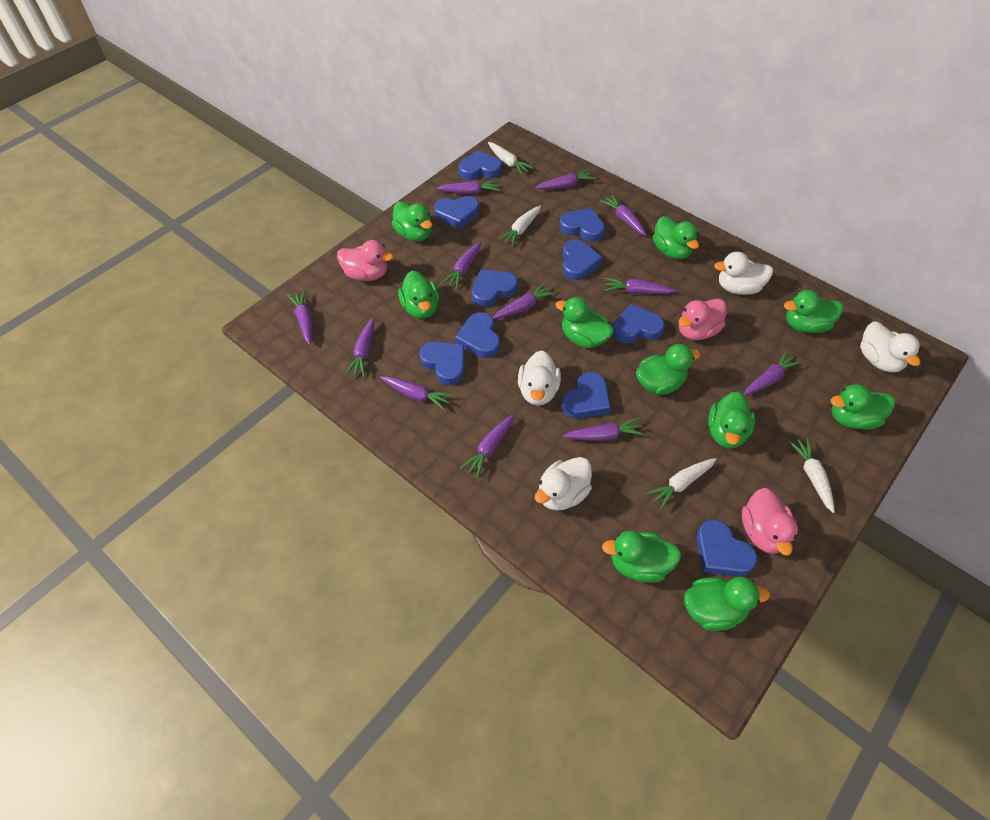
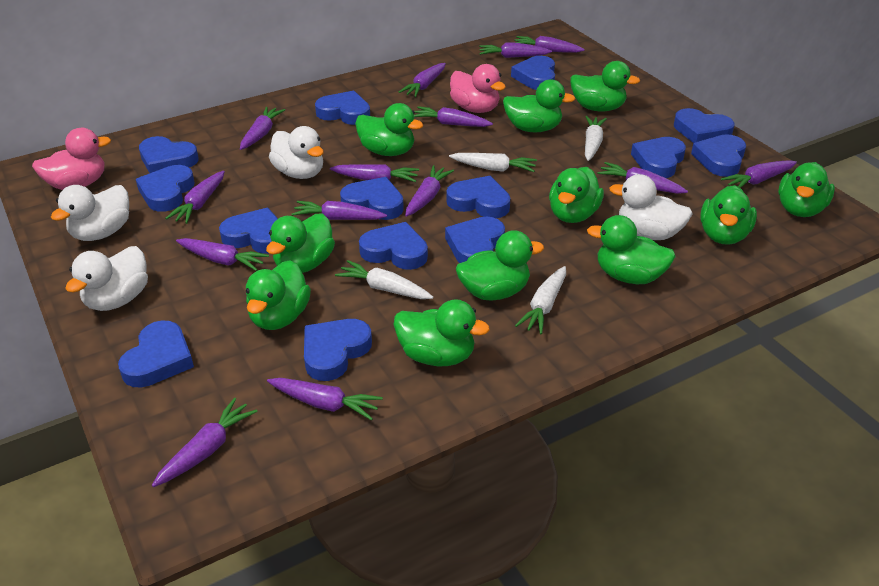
blue heart: [420,342,464,385] [434,196,479,229] [455,312,500,358] [459,150,502,180] [472,269,518,307] [559,208,605,242] [562,239,603,280] [562,372,611,419] [613,304,665,343] [697,520,757,576] = 10 -> [118,320,194,387] [136,165,195,212] [139,136,199,173] [219,208,278,254] [304,319,372,381] [315,91,370,125] [340,177,404,220] [359,222,428,270] [445,216,505,263] [446,176,510,218] [511,56,555,90] [631,137,686,178] [674,108,734,143] [691,134,746,177] = 14
green duck: [392,201,432,242] [398,271,439,319] [556,297,614,348] [602,531,681,583] [636,344,700,395] [653,216,699,259] [684,577,770,631] [708,392,755,448] [784,290,843,333] [831,384,895,430] = 10 -> [246,260,311,330] [266,213,335,273] [355,103,423,156] [394,299,490,366] [456,230,544,301] [503,79,576,132] [549,167,604,223] [570,61,640,112] [587,215,676,284] [700,185,757,245] [778,162,835,217] = 11
pink duck: [337,240,393,281] [678,299,726,340] [742,488,798,556] = 3 -> [32,128,111,190] [450,64,506,113] = 2
purple carrot: [287,290,312,345] [345,318,375,377] [380,376,453,410] [437,180,500,194] [441,242,481,289] [460,414,514,478] [493,283,556,319] [536,169,596,189] [563,418,645,441] [600,195,646,236] [604,278,675,294] [743,351,802,395] = 12 -> [152,398,258,487] [165,171,225,224] [176,238,269,271] [240,107,285,150] [267,378,383,420] [292,201,387,220] [330,164,419,182] [399,63,446,97] [405,165,454,217] [414,106,493,127] [479,42,552,58] [514,36,585,53] [598,162,688,194] [721,160,797,188] = 14

